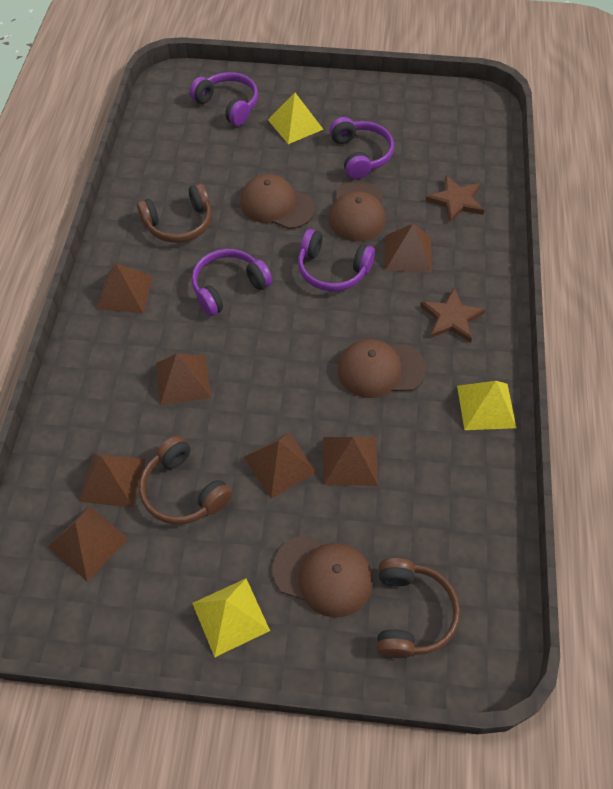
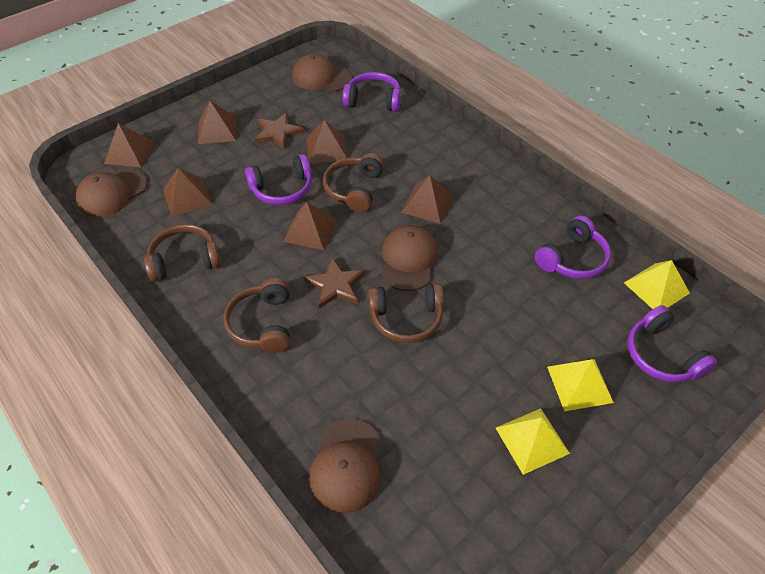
brown headphones: [137,183,212,243] [139,436,233,525] [377,558,460,658] = 3 -> [144,224,221,282] [223,278,290,353] [323,153,384,212] [369,283,444,343] = 4
brown pyramid: [48,506,129,581] [79,453,145,508] [96,263,153,314] [156,353,211,406] [244,432,317,499] [324,437,378,486] [385,224,432,273] = 7 -> [104,123,155,168] [163,168,213,217] [198,101,236,144] [283,202,337,250] [306,120,348,164] [401,175,453,224] = 6

